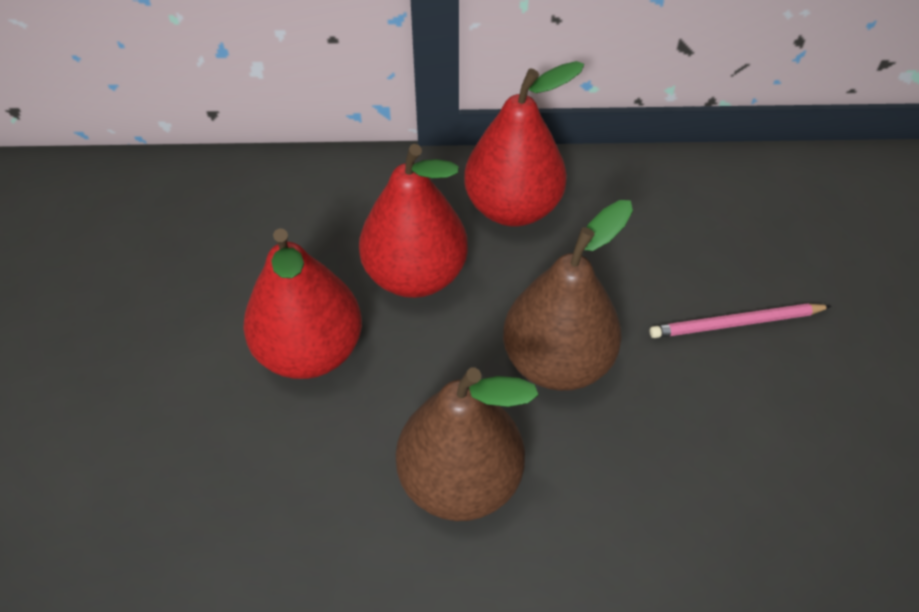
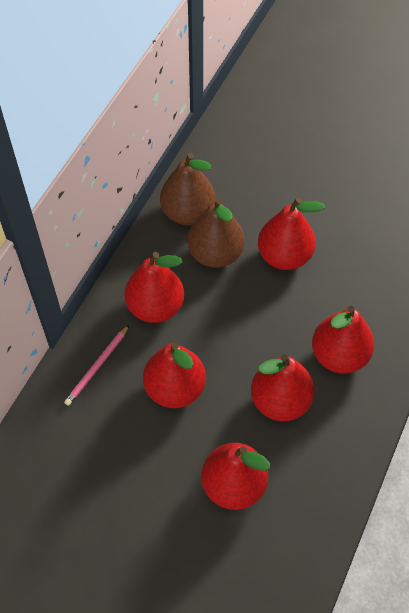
red pear: [243,228,362,379] [359,144,468,298] [464,61,584,227] = 3 -> [125,252,184,323] [143,342,206,408] [201,443,270,510] [251,354,315,421] [258,198,325,270] [312,306,374,374] = 6

